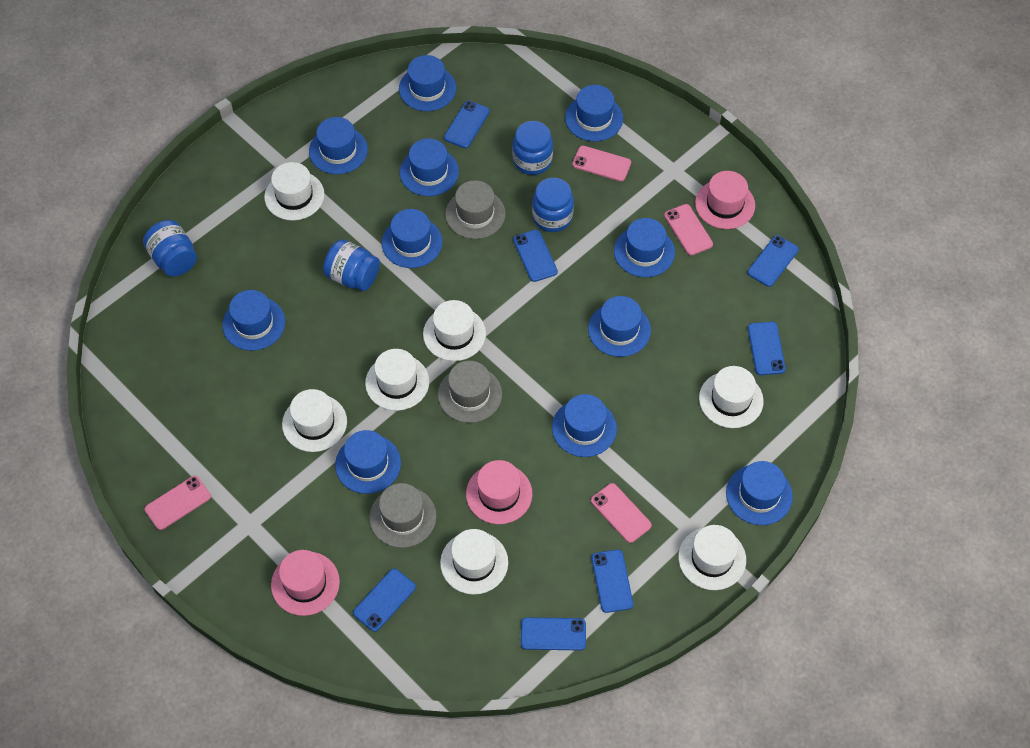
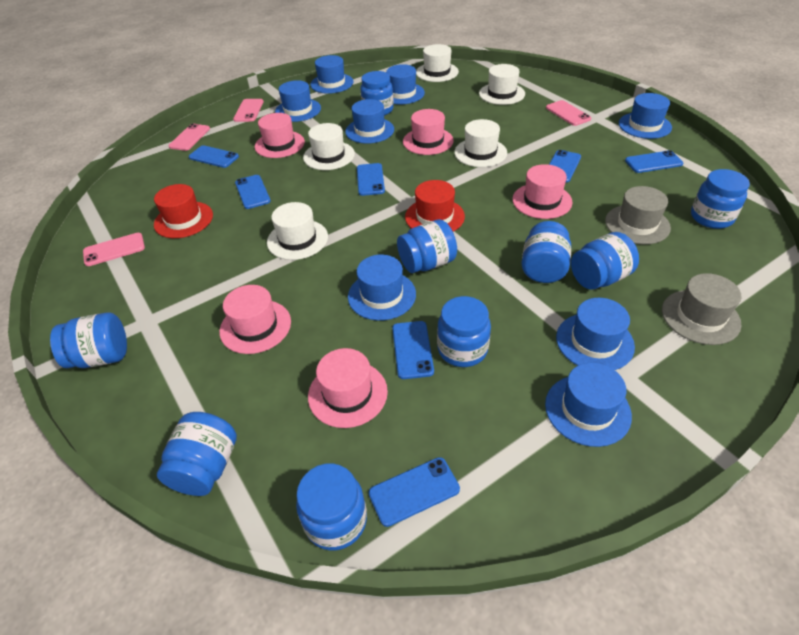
blue hat: [222,290,285,351] [309,117,368,174] [335,430,401,494] [382,209,443,268] [399,55,456,111] [400,138,459,196] [552,394,617,457] [565,85,623,141] [588,296,651,357] [614,218,675,277] [726,461,793,525] = 11 -> [275,80,321,122] [310,55,354,94] [345,99,394,144] [348,254,416,321] [386,64,425,104] [545,363,632,447] [556,298,635,370] [619,93,672,139] = 8
blue jar: [143,220,197,277] [323,239,380,291] [513,121,553,175] [532,178,574,232] = 4 -> [50,312,127,368] [157,412,237,496] [296,463,367,551] [360,71,394,116] [397,219,457,273] [437,296,491,367] [521,221,571,283] [571,232,639,290] [691,169,750,229] = 9
grey hat: [369,483,436,548] [438,361,502,423] [445,180,506,239] = 3 -> [605,186,671,244] [662,273,742,345] = 2
pink hat: [271,550,340,616] [466,460,532,524] [695,171,755,229] = 3 -> [220,285,291,354] [255,113,305,158] [308,348,388,428] [403,109,454,155] [512,164,573,219] = 5
red hat: none = 0 -> [154,184,213,238] [405,180,465,232] = 2
white hat: [264,162,324,221] [282,389,347,452] [365,349,429,411] [423,300,486,361] [440,529,508,595] [678,525,746,590] [699,366,764,428] = 7 -> [267,202,328,260] [303,123,355,170] [416,44,459,82] [454,119,507,167] [479,64,525,105] = 5

